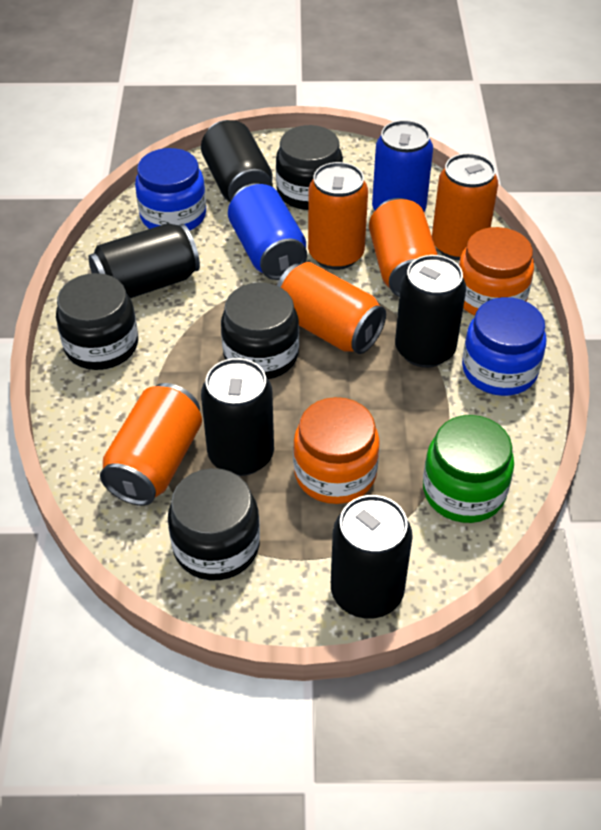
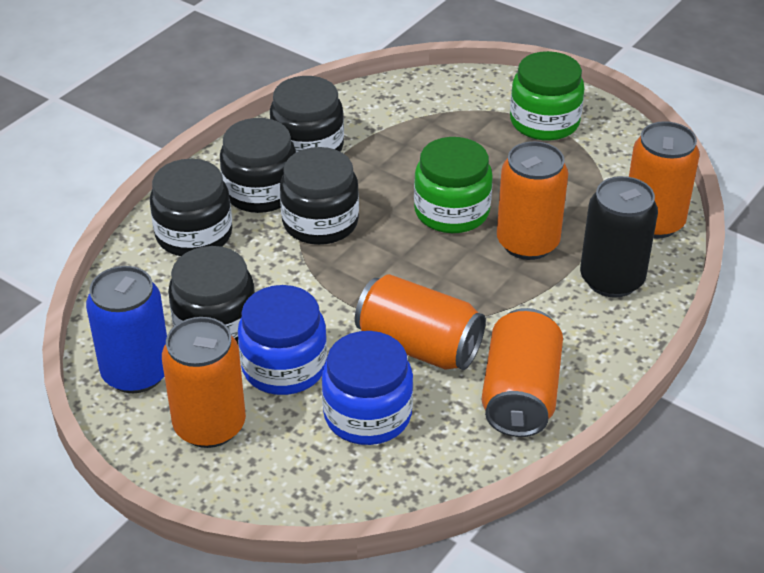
black can: [88,223,200,298] [201,120,273,202] [201,358,274,476] [331,495,413,619] [395,255,466,368] = 5 -> [580,176,658,298] = 1
black jar: [56,273,138,370] [168,468,260,580] [221,283,299,379] [276,125,343,210] = 4 -> [150,159,232,256] [168,246,255,344] [220,118,296,213] [270,76,344,152] [280,147,359,245] = 5
blue can: [228,183,307,280] [372,120,433,212] = 2 -> [86,266,167,393] = 1
green jar: [423,415,514,523] = 1 -> [414,137,493,233] [510,51,584,141] = 2
orange jar: [293,397,380,504] [459,227,534,316] = 2 -> none = 0

